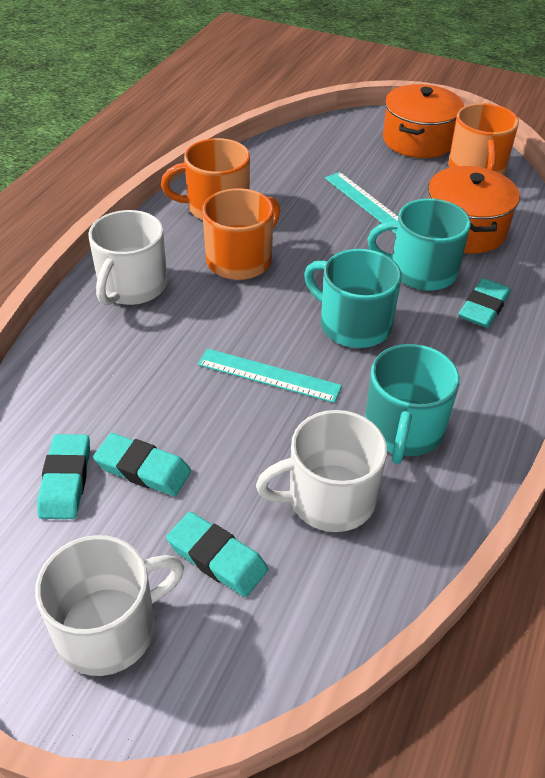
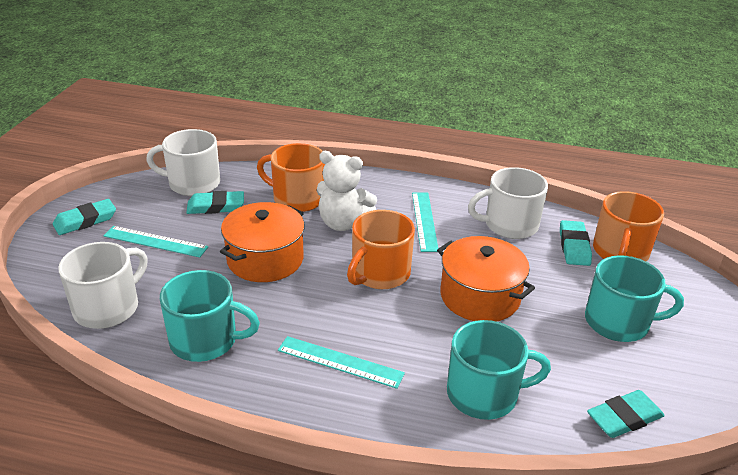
turquoise ruler: [198,349,342,403] [325,172,398,234] = 2 -> [104,226,208,258] [278,336,405,389] [412,193,438,252] = 3
white teddy bear: none = 0 -> [317,151,377,231] = 1

